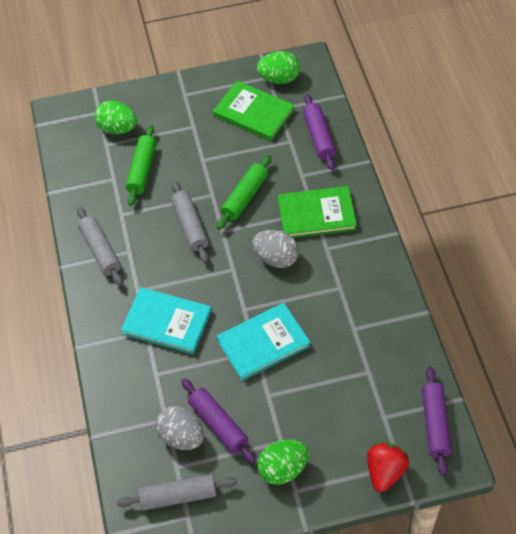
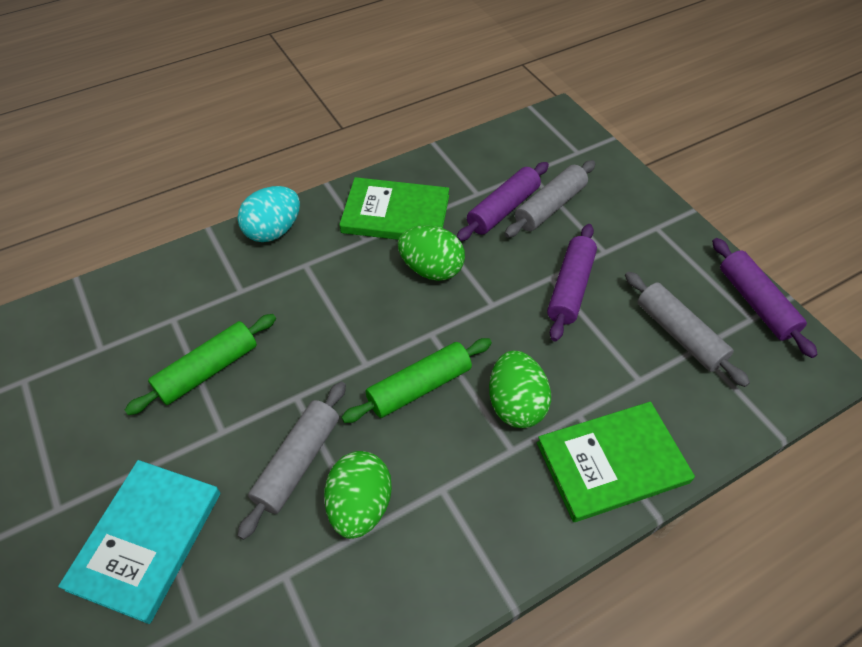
grey egg: [156,406,204,450] [252,230,299,268] = 2 -> none = 0
red strawberry: [367,442,409,492] = 1 -> none = 0
turquoise book: [121,287,211,354] [217,303,310,381] = 2 -> [58,460,220,624] = 1
turquoise egg: none = 0 -> [237,186,300,242] = 1

